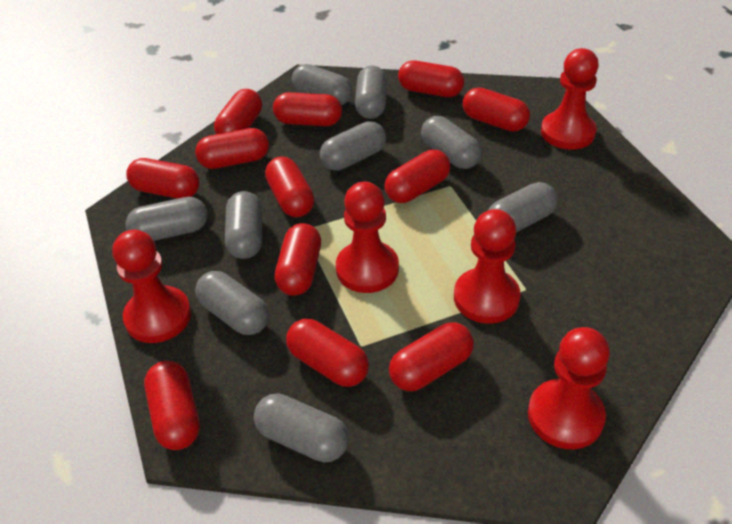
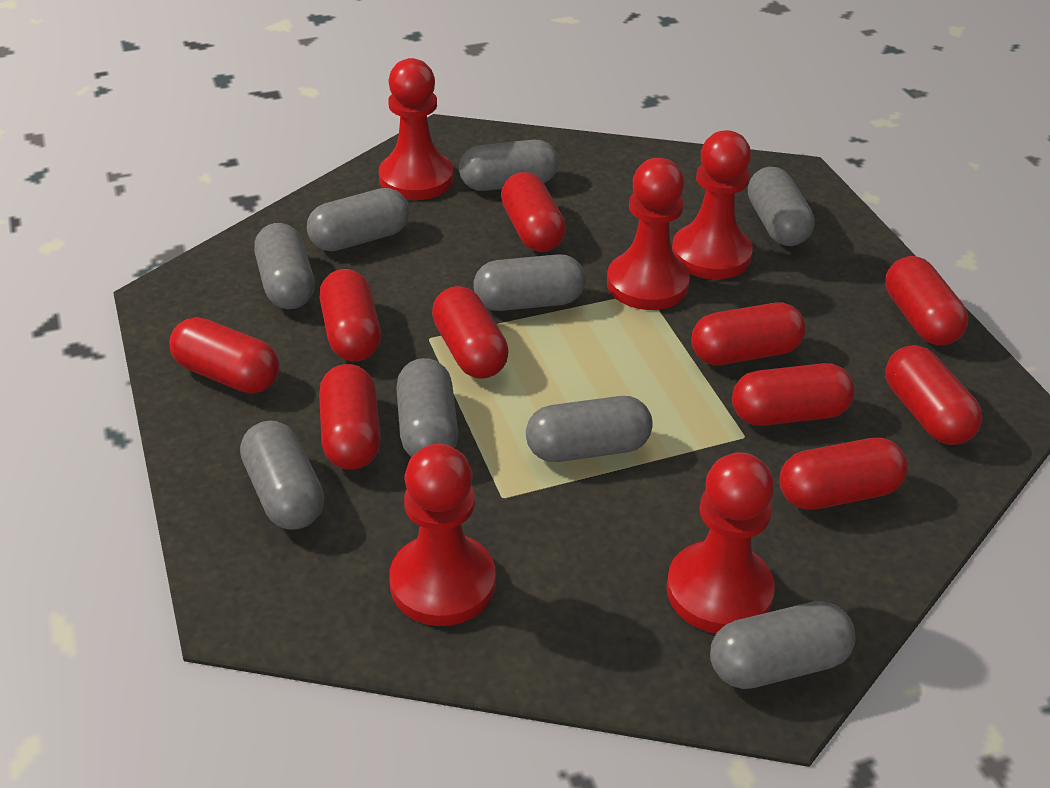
red capsule: [126,158,200,199] [144,361,200,450] [195,128,269,169] [214,89,262,134] [265,156,314,217] [273,92,342,126] [275,223,321,296] [286,319,369,387] [385,150,450,203] [389,323,474,391] [398,60,464,97] [463,88,530,132] = 12 -> [169,317,279,394] [319,364,380,470] [320,269,381,361] [432,286,509,379] [501,172,566,252] [691,302,805,365] [732,363,855,426] [779,438,908,510] [885,256,968,345] [885,345,983,445] = 10

